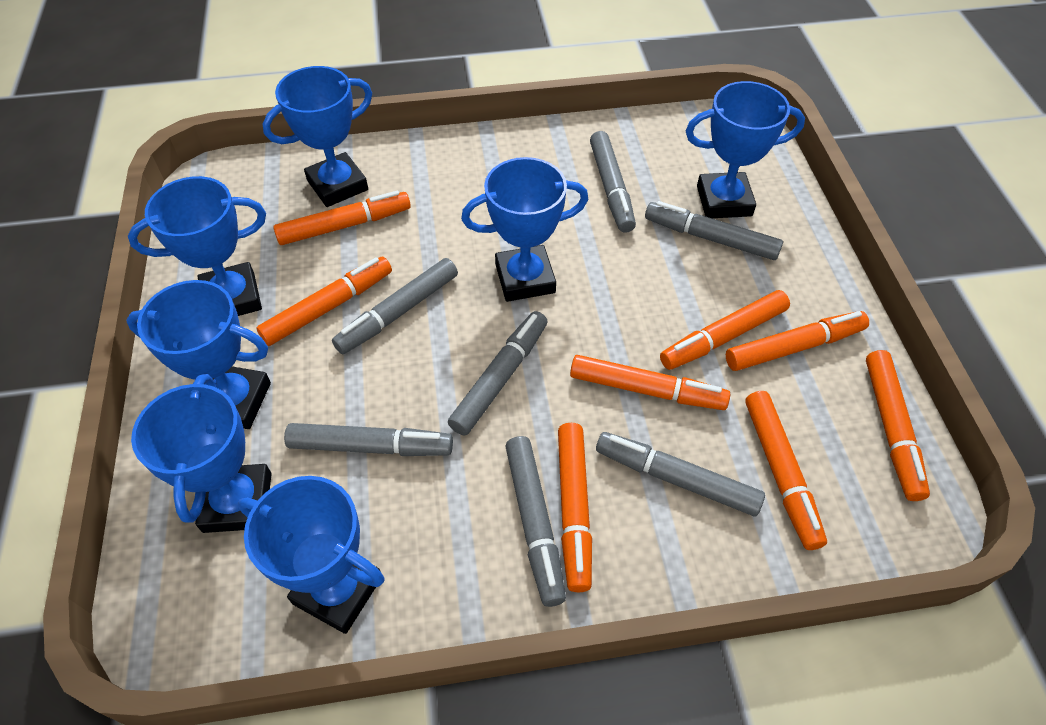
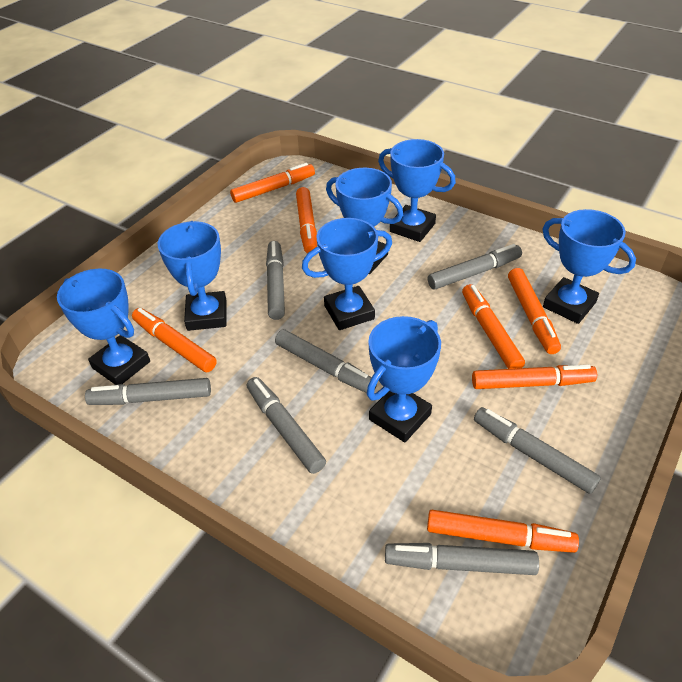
orange marker: [256,257,392,346] [273,191,411,245] [558,423,592,592] [570,355,730,410] [660,290,790,370] [726,311,869,371] [745,391,827,550] [866,350,930,501] = 8 -> [132,308,217,372] [230,163,315,203] [296,187,317,253] [427,510,579,553] [462,284,525,369] [472,365,597,389] [508,268,561,354] = 7

